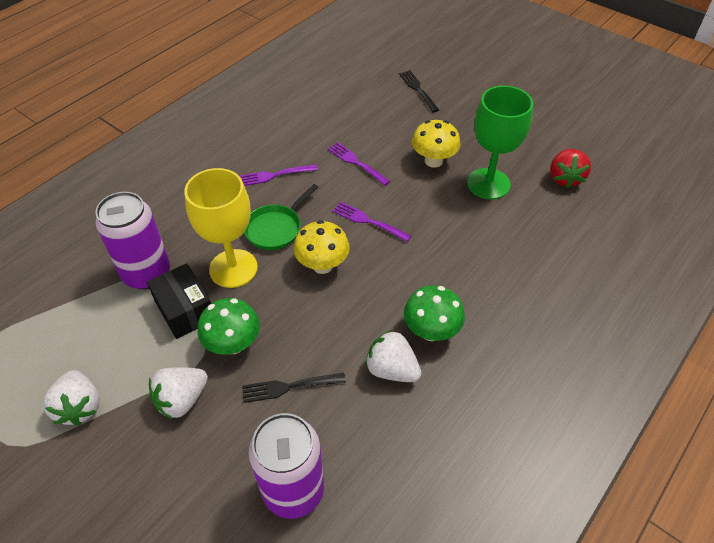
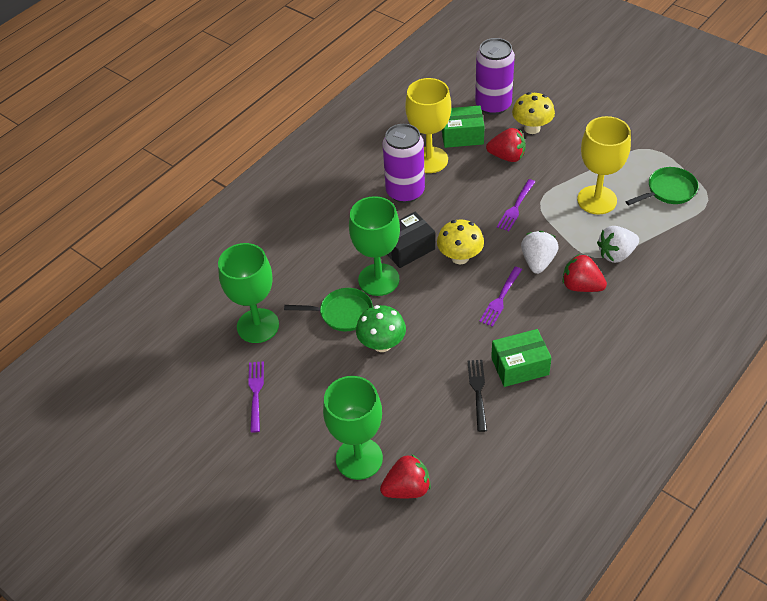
black fork: [242,373,346,403] [399,70,439,112] = 2 -> [467,360,487,432] = 1
green box: none = 0 -> [442,106,485,148] [491,329,552,387] = 2
green goblet: [467,86,533,199] = 1 -> [218,243,279,343] [323,376,383,480] [349,196,400,296] = 3
green mushroom: [197,298,260,355] [404,285,465,341] = 2 -> [356,305,406,352] = 1
green pan: [244,184,318,250] = 1 -> [284,288,373,332] [626,167,699,205] = 2
red strawberry: [550,149,591,188] = 1 -> [380,454,431,498] [486,128,526,162] [562,254,607,292] = 3
white strawberry: [43,370,100,426] [149,367,208,419] [365,330,422,382] = 3 -> [521,231,559,274] [597,226,639,263] = 2
yellow goblet: [184,168,258,288] = 1 -> [405,78,451,173] [577,116,631,215] = 2

